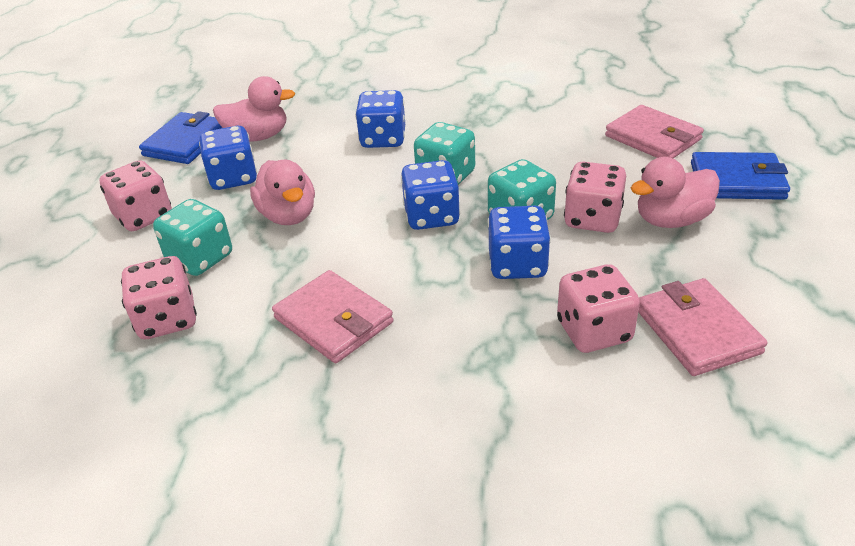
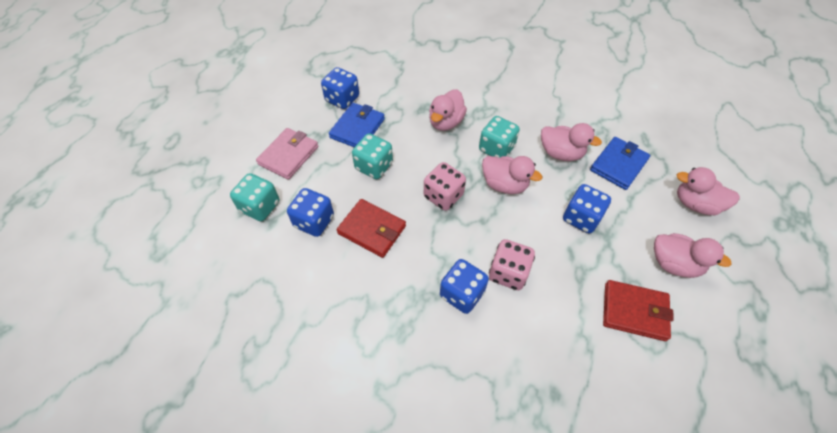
pink dice: [99,160,172,231] [121,256,197,339] [557,264,640,353] [564,162,626,233] = 4 -> [424,162,466,211] [489,239,535,290] = 2
pink duck: [213,76,295,142] [250,160,315,225] [631,157,720,228] = 3 -> [429,89,467,131] [482,156,542,194] [541,123,602,161] [654,233,732,278] [677,167,740,215] = 5
pink wallet: [272,270,393,363] [605,105,704,158] [638,278,767,376] = 3 -> [256,128,318,180] = 1
red wallet: none = 0 -> [336,199,406,258] [603,280,674,341] = 2

